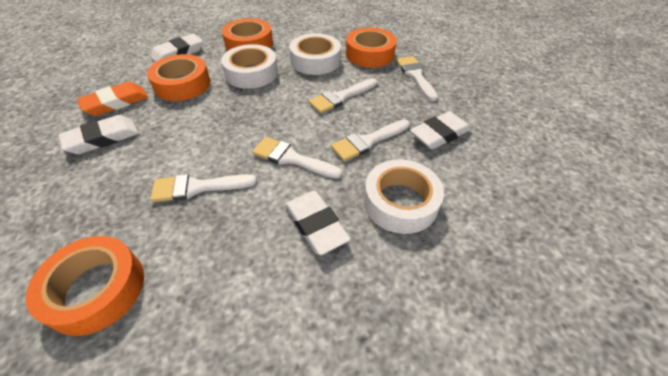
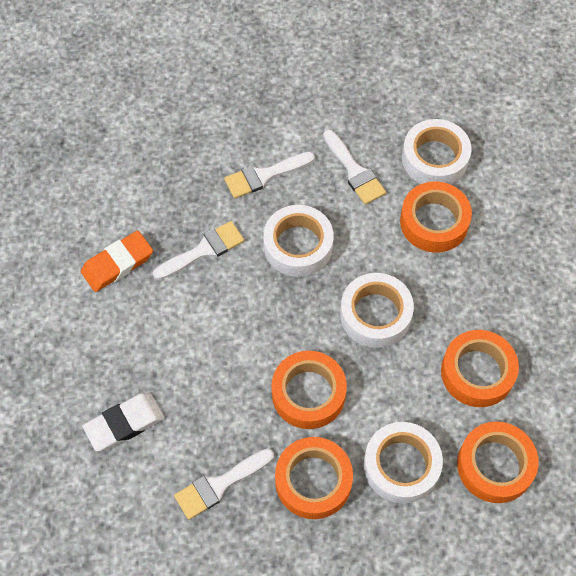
orange tape: [26,236,144,336] [147,54,210,101] [222,18,273,51] [346,28,397,68] = 4 -> [272,351,347,429] [275,437,353,519] [400,182,472,253] [441,330,519,407] [457,421,539,503] = 5
white brush: [150,174,257,202] [252,137,342,179] [309,78,377,113] [331,120,410,161] [396,56,438,101] = 5 -> [153,221,244,280] [174,448,274,520] [224,152,315,198] [323,130,386,205] = 4
white eraser: [59,115,138,154] [151,34,203,62] [285,191,351,255] [410,111,471,149] = 4 -> [82,393,164,451] = 1
white tape: [221,44,278,89] [289,33,341,75] [364,159,444,234] = 3 -> [263,205,334,277] [340,273,414,348] [364,422,443,504] [402,119,471,185] = 4

